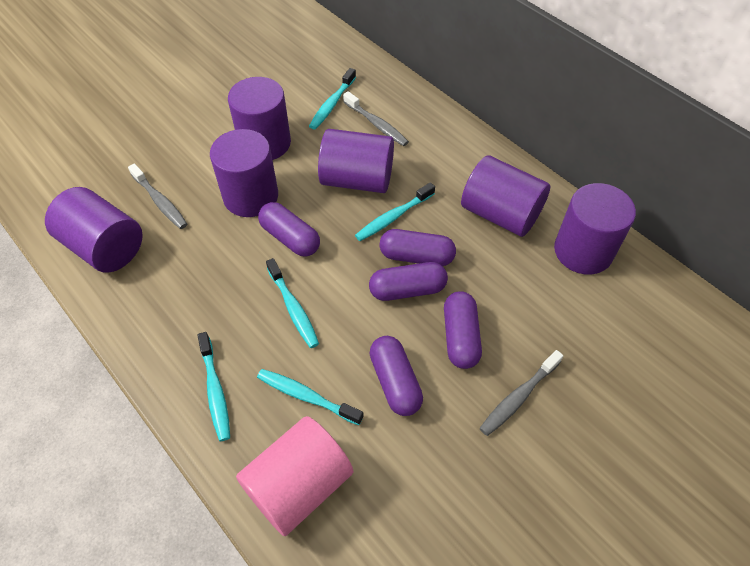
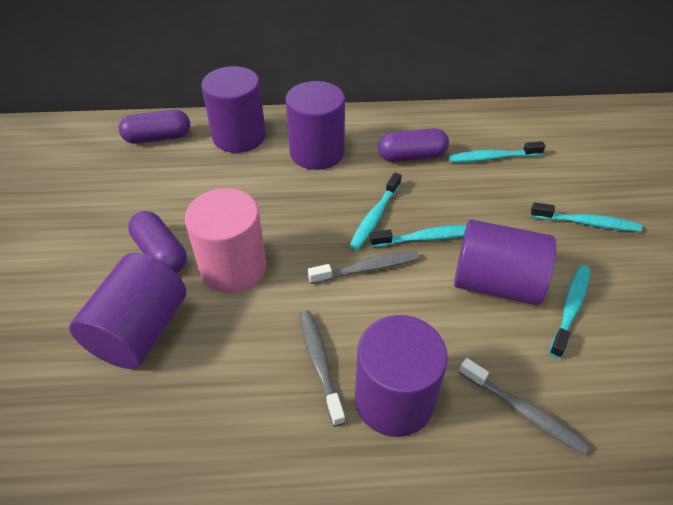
purple capsule: [258,202,320,257] [369,262,448,301] [369,336,423,416] [380,229,456,266] [444,291,482,369] = 5 -> [119,109,190,144] [128,211,187,273] [378,128,449,162] = 3
purple cylinder: [45,187,143,273] [210,129,278,217] [228,77,291,160] [318,129,394,193] [461,155,550,237] [554,183,636,275] = 6 -> [69,253,186,369] [201,66,266,153] [286,81,345,170] [355,315,448,437] [454,219,556,305] = 5

